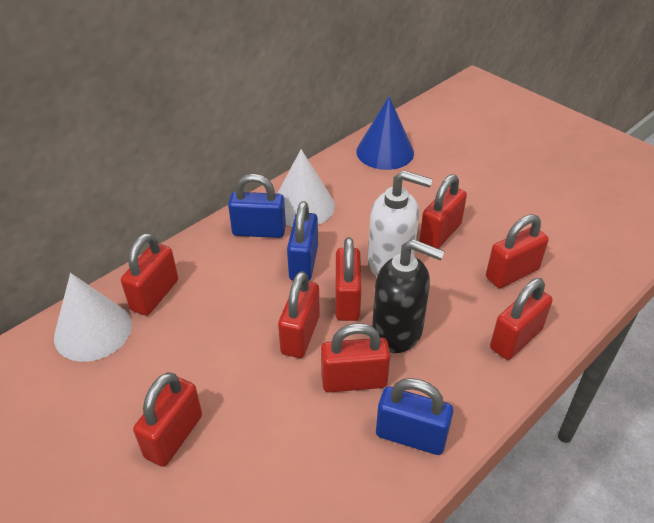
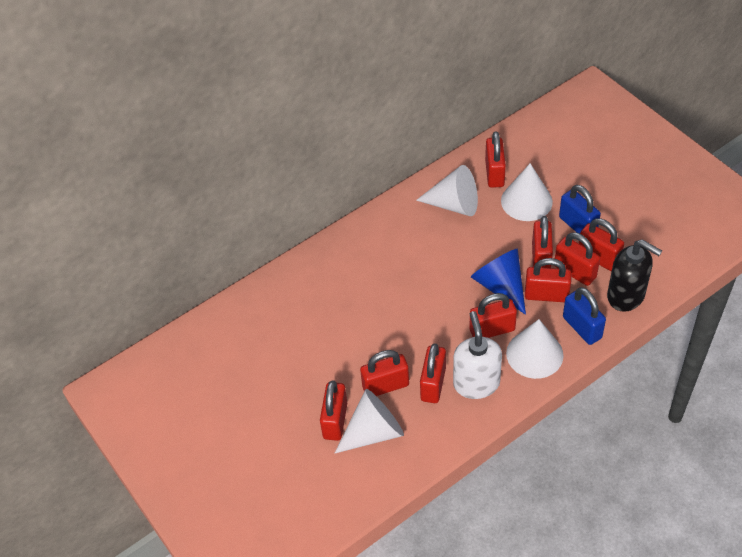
blue padlock: [228,174,286,238] [287,201,318,281] [376,378,453,455] = 3 -> [559,185,601,234] [563,287,606,345] = 2
red padlock: [121,233,178,316] [133,372,202,467] [278,271,320,358] [321,323,390,393] [335,237,361,321] [419,174,467,249] [486,214,549,288] [490,278,553,360] = 8 -> [320,380,347,441] [360,350,409,396] [420,343,446,403] [469,293,517,338] [485,131,506,188] [525,258,572,302] [532,216,553,268] [554,232,600,286] [579,218,624,271] = 9
white cone: [54,273,132,362] [277,149,335,226] = 2 -> [335,389,404,453] [416,165,478,216] [501,163,553,221] [506,319,563,379] = 4

